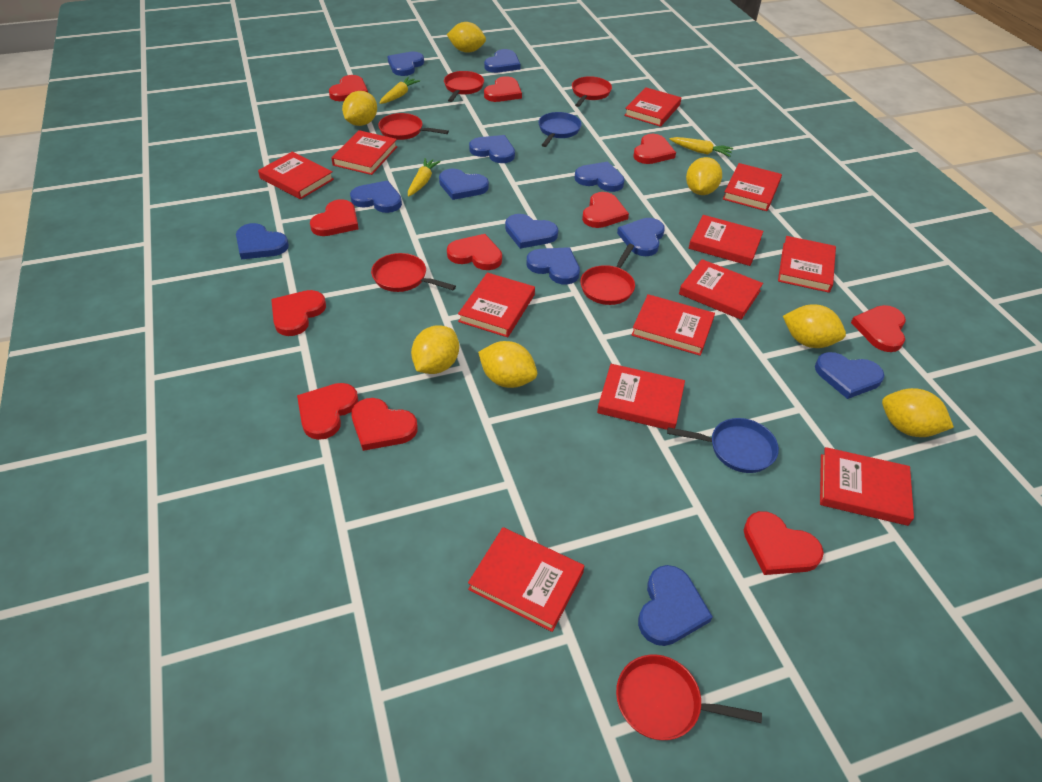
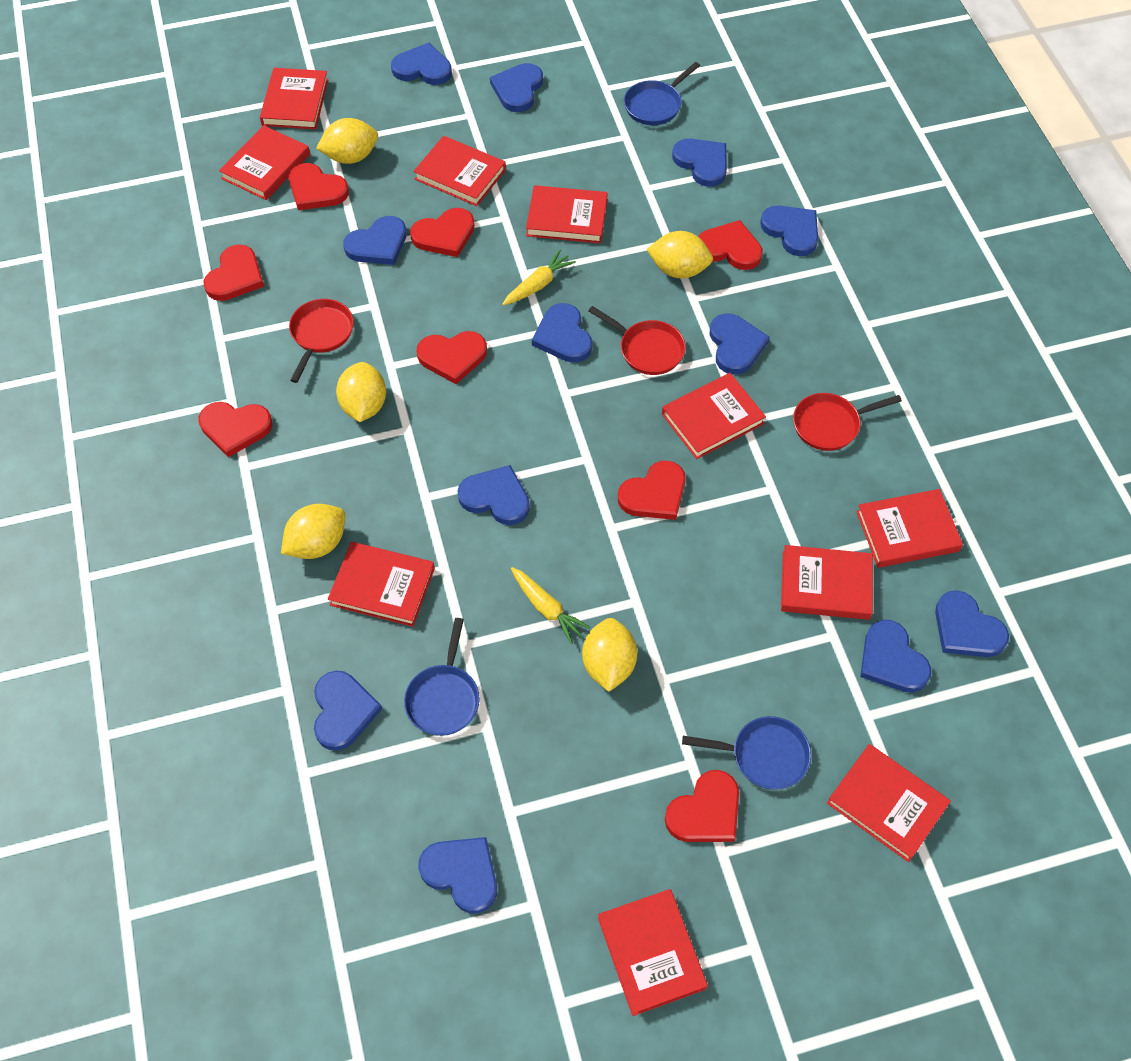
blue pan: [538,112,582,147] [667,418,779,473] = 2 -> [404,618,480,736] [624,62,700,125] [682,716,811,790] = 3
red book: [258,152,334,199] [331,130,398,175] [458,273,535,337] [468,527,584,632] [597,364,685,430] [624,87,681,127] [632,294,715,356] [679,259,763,320] [689,215,763,266] [723,163,782,211] [778,236,836,293] [820,447,914,526] = 12 -> [219,125,310,200] [260,68,328,130] [328,542,435,627] [413,136,506,206] [526,185,607,243] [598,889,708,1016] [662,373,766,459] [781,545,873,620] [827,744,951,862] [856,489,963,568] = 10
red heart: [271,290,326,336] [297,383,358,440] [310,199,359,236] [329,75,368,101] [351,398,418,451] [447,234,502,270] [484,76,522,102] [582,192,629,228] [633,134,676,164] [744,511,824,575] [851,305,906,352] = 11 -> [199,402,272,457] [203,244,264,301] [288,163,349,210] [410,208,475,257] [416,331,487,384] [618,461,686,520] [665,770,739,842] [698,220,763,270] = 8
red pan: [371,253,456,292] [378,113,449,140] [444,71,484,102] [572,76,612,107] [580,244,635,305] [616,654,762,740] = 6 -> [289,299,354,383] [588,306,686,375] [793,393,902,451] = 3
yellow carrot: [380,77,420,104] [408,158,441,197] [669,137,733,157] = 3 -> [502,250,576,306] [511,567,590,644] = 2
yellow lemon: [342,91,377,126] [411,326,459,374] [447,22,486,53] [478,341,537,388] [686,157,722,195] [783,304,846,348] [882,388,954,437] = 7 -> [281,504,345,559] [316,118,378,164] [336,362,386,422] [582,618,637,692] [647,231,713,278] = 5

